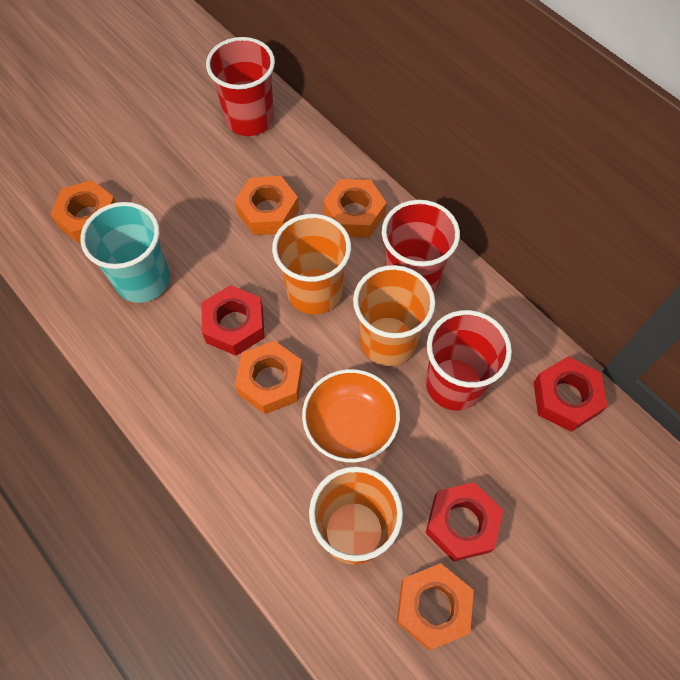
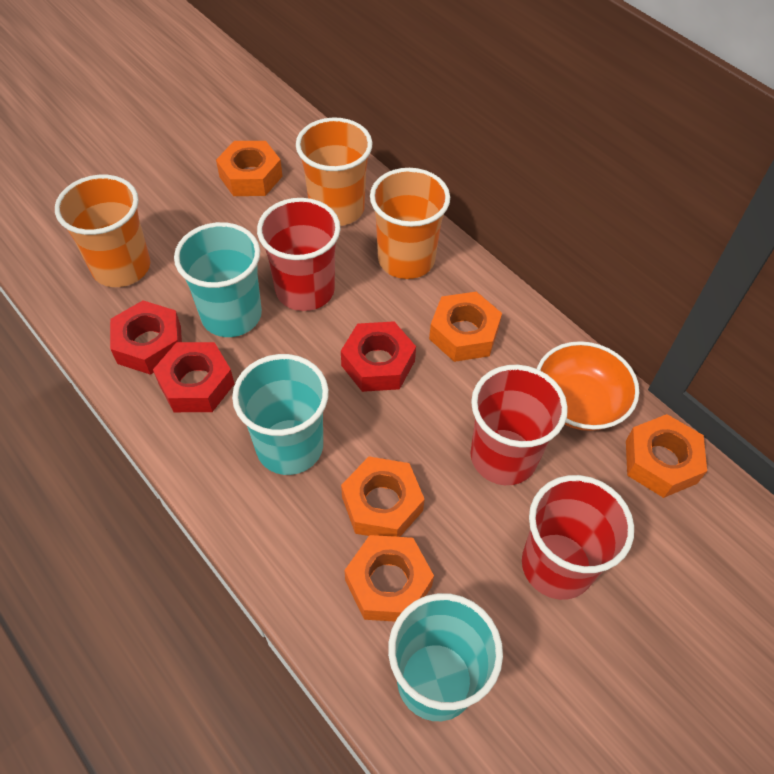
turquoise cup: [80,202,170,303] = 1 -> [174,222,262,337] [232,354,329,475] [388,593,503,721] = 3

